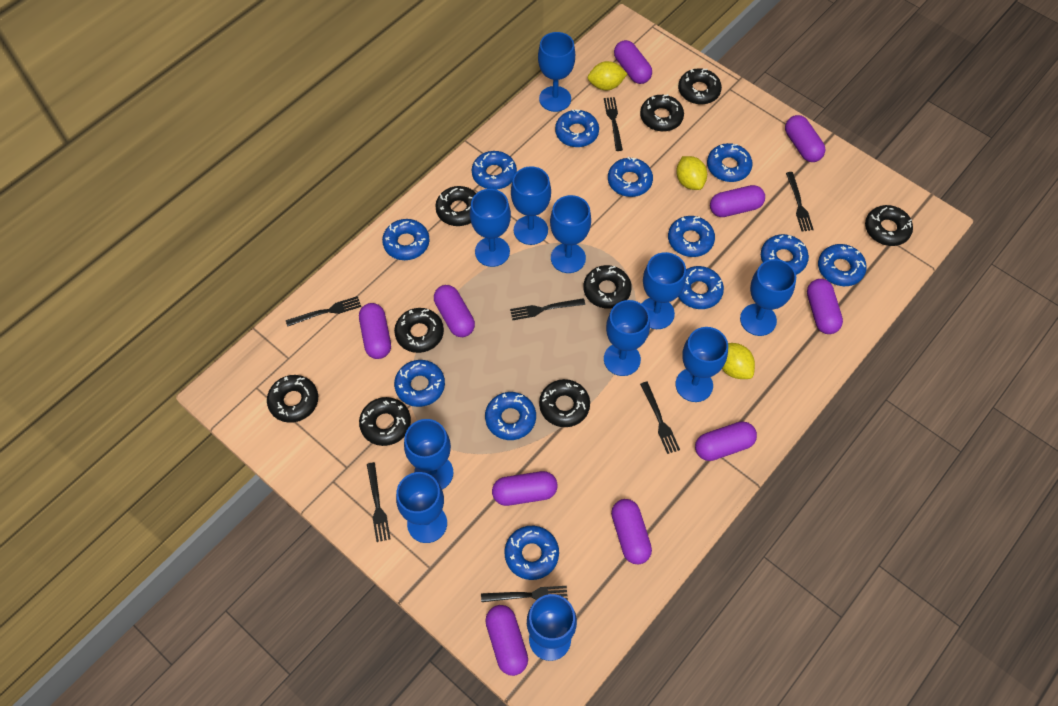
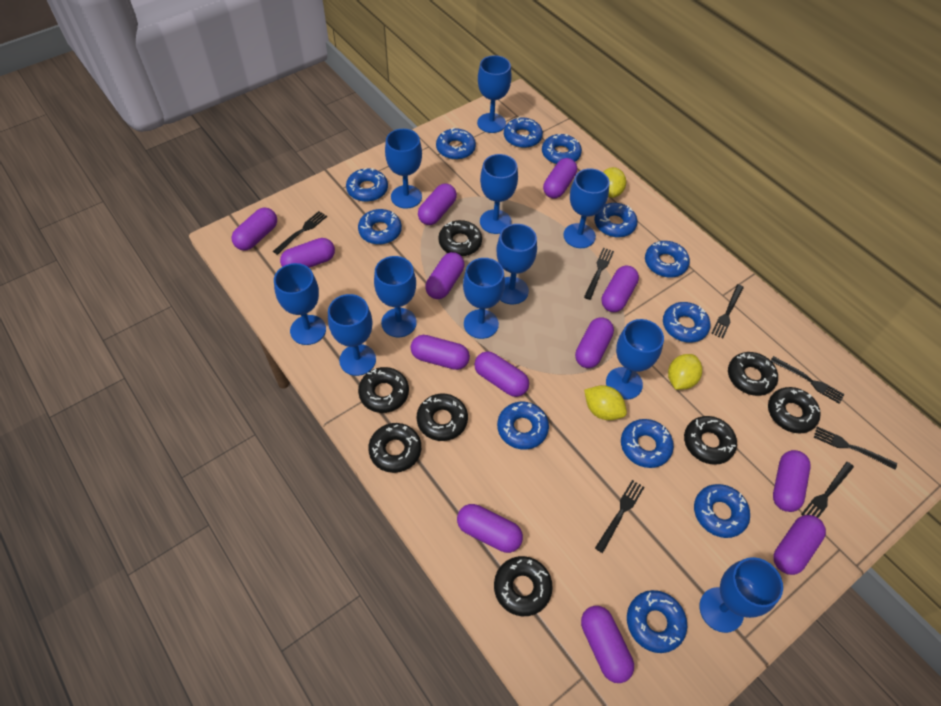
black donut: [267,375,318,423] [359,397,411,446] [394,308,444,353] [435,186,476,226] [539,379,590,427] [584,265,632,308] [640,94,684,132] [678,68,722,105] [865,205,913,246] = 9 -> [358,367,409,413] [368,423,421,473] [417,394,468,441] [438,220,482,256] [494,556,553,616] [684,416,737,465] [728,352,778,396] [768,387,820,434] = 8
purple capsule: [359,303,391,359] [434,285,475,337] [485,605,528,676] [492,471,558,506] [611,499,652,564] [614,40,652,84] [695,421,757,461] [710,185,765,217] [785,115,825,162] [807,279,843,334] = 10 -> [231,207,277,251] [280,238,335,268] [411,335,470,370] [418,183,457,225] [425,252,464,299] [457,504,523,553] [474,351,529,397] [543,158,577,199] [575,317,614,368] [581,606,634,683] [602,266,639,312] [773,450,810,512] [774,515,826,575] = 13

